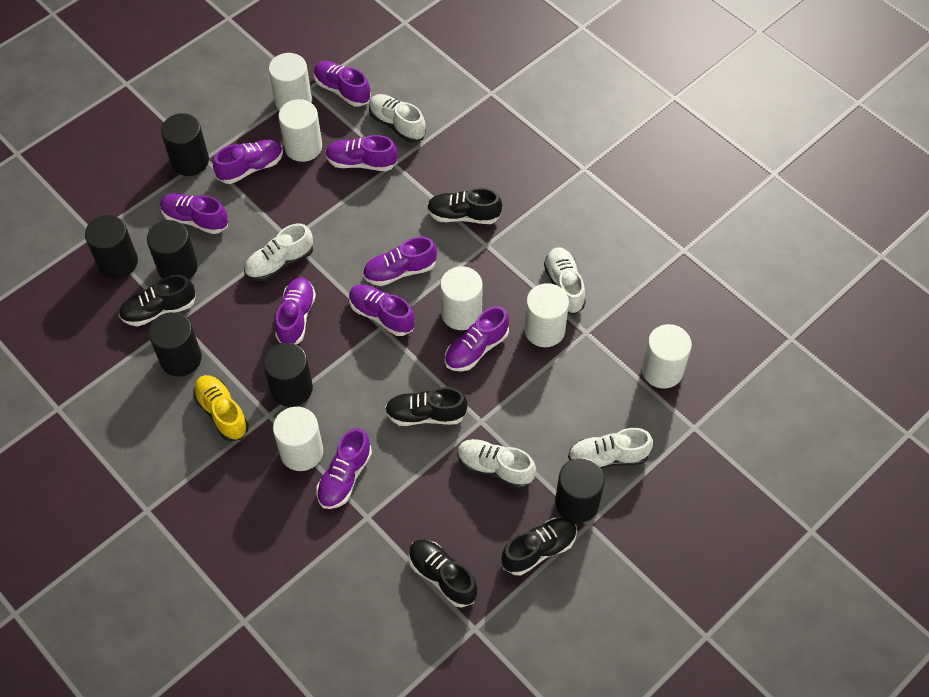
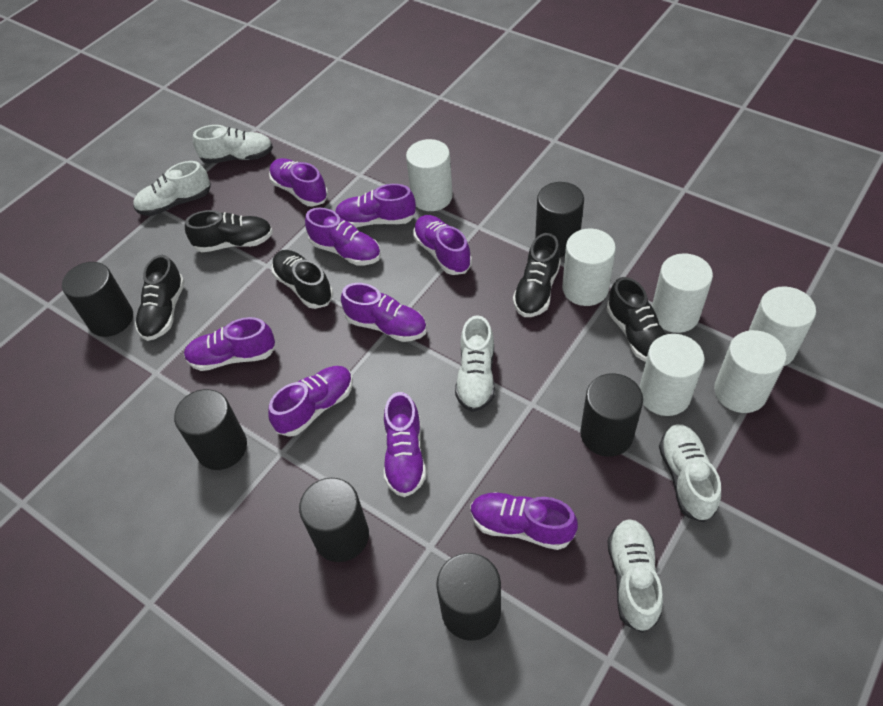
yellow shoe: [193,375,249,441] = 1 -> none = 0

